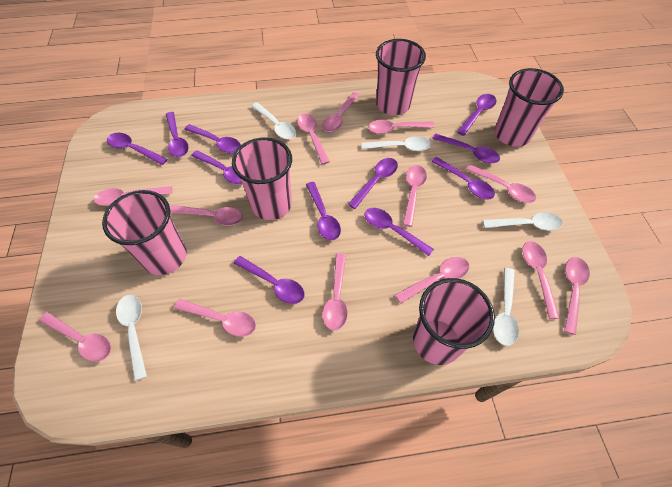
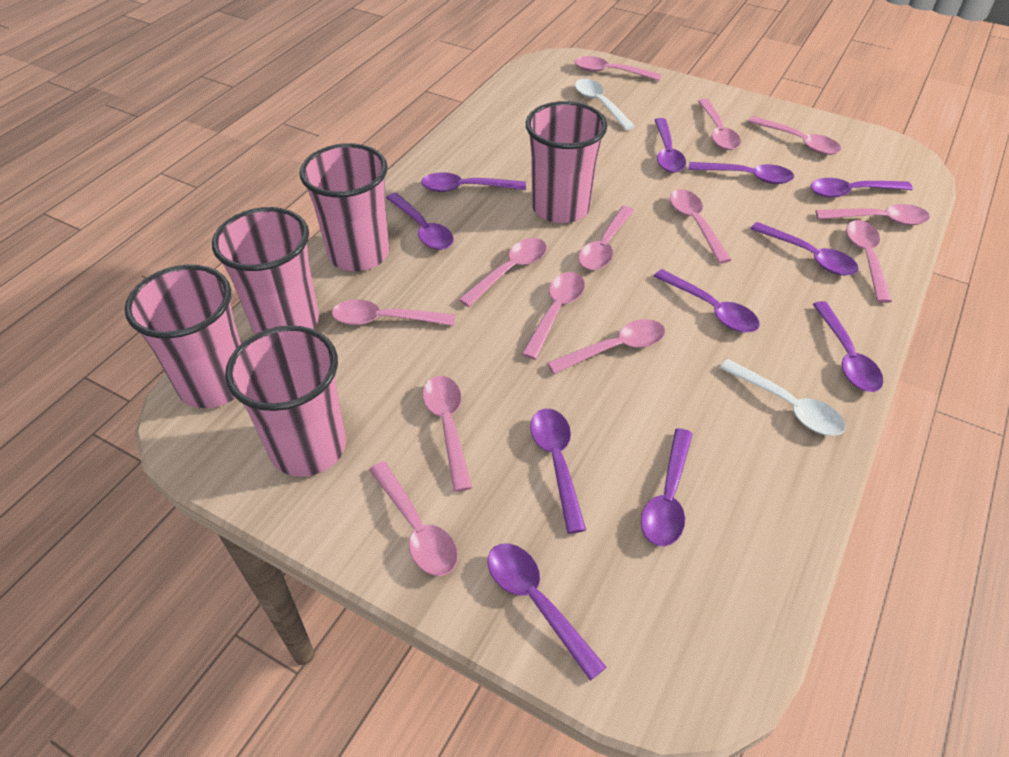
white spoon: [116,295,147,381] [251,103,296,139] [362,136,431,151] [483,212,562,231] [493,268,519,346] = 5 -> [575,79,635,130] [720,359,845,436] = 2

